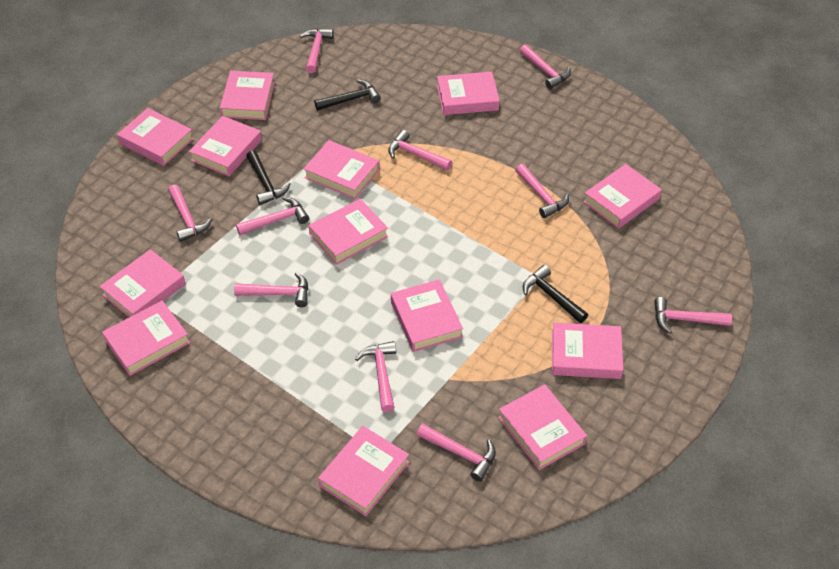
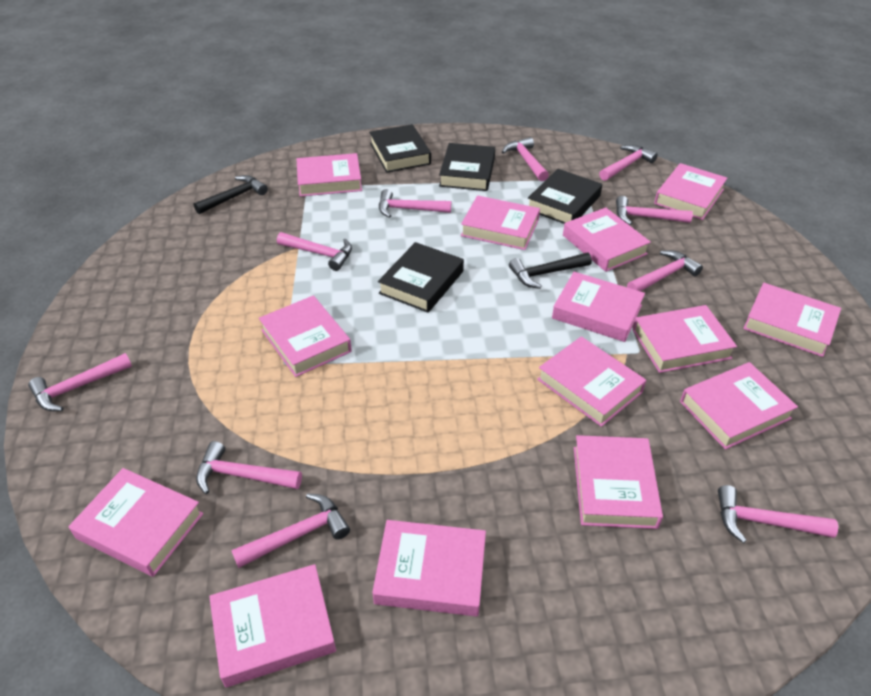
black book: none = 0 -> [369,124,431,173] [378,242,464,313] [439,143,495,191] [528,169,602,224] = 4
black hammer: [246,150,291,205] [314,79,381,110] [523,265,588,323] = 3 -> [194,175,268,214] [509,253,592,289] = 2
pink book: [99,249,186,317] [102,301,190,376] [117,108,194,166] [189,116,262,176] [220,71,275,120] [304,140,379,199] [308,199,388,265] [318,426,409,516] [391,279,463,352] [437,71,500,115] [498,384,587,470] [552,323,623,379] [583,164,662,228] = 13 -> [68,468,203,577] [209,564,336,687] [259,295,352,377] [297,153,362,196] [372,520,486,617] [461,195,540,250] [537,336,646,427] [552,272,645,342] [563,207,651,272] [574,435,663,529] [633,305,737,373] [654,163,727,220] [680,362,798,449] [743,283,841,357] = 14

